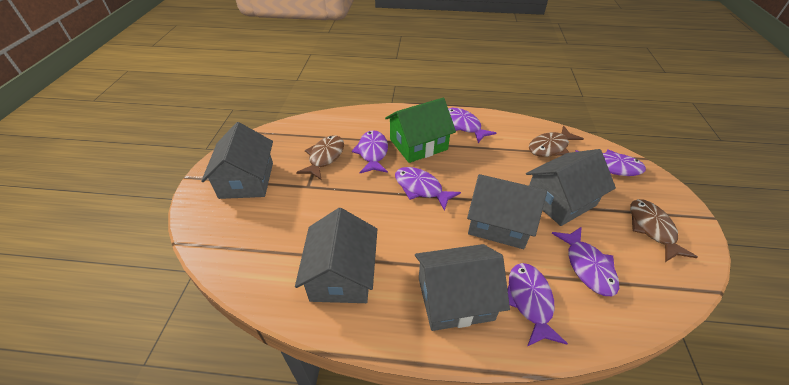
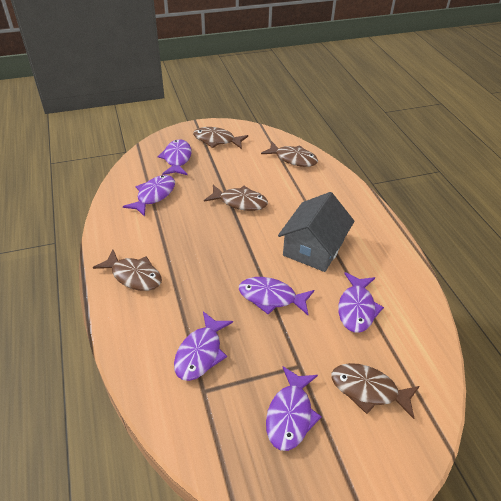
brown fish: [296,135,344,180] [529,126,584,157] [630,199,698,262] = 3 -> [93,250,162,291] [193,127,248,149] [204,185,268,211] [261,141,318,167] [331,363,420,419] = 5
green house: [385,98,456,163] = 1 -> none = 0
grey house: [201,122,273,199] [295,208,377,303] [415,244,510,331] [467,174,547,249] [526,149,616,226] = 5 -> [278,192,355,272] = 1

